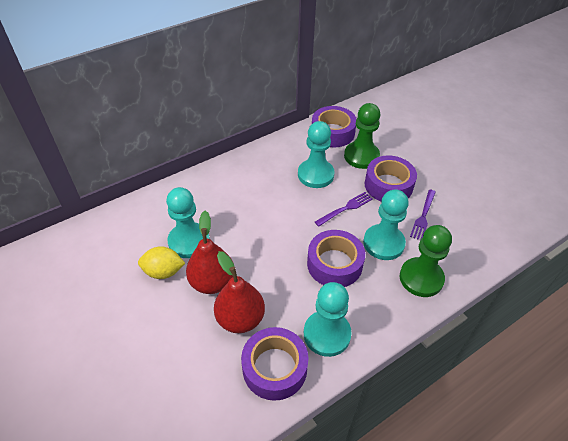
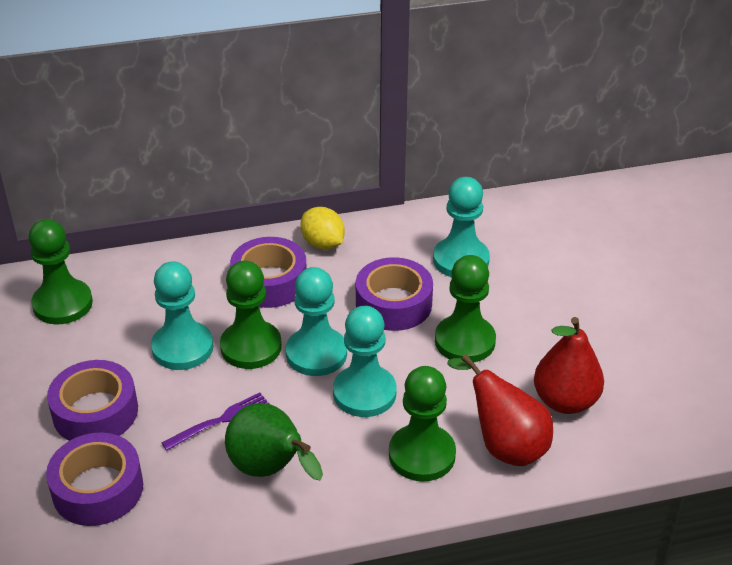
green pawn: [344,103,380,169] [400,225,452,297] = 2 -> [29,219,93,324] [220,261,282,369] [389,366,456,481] [435,255,496,363] = 4
green pear: none = 0 -> [225,403,323,480] = 1
purple fork: [315,192,373,227] [410,189,436,240] = 2 -> [162,393,269,451] = 1

